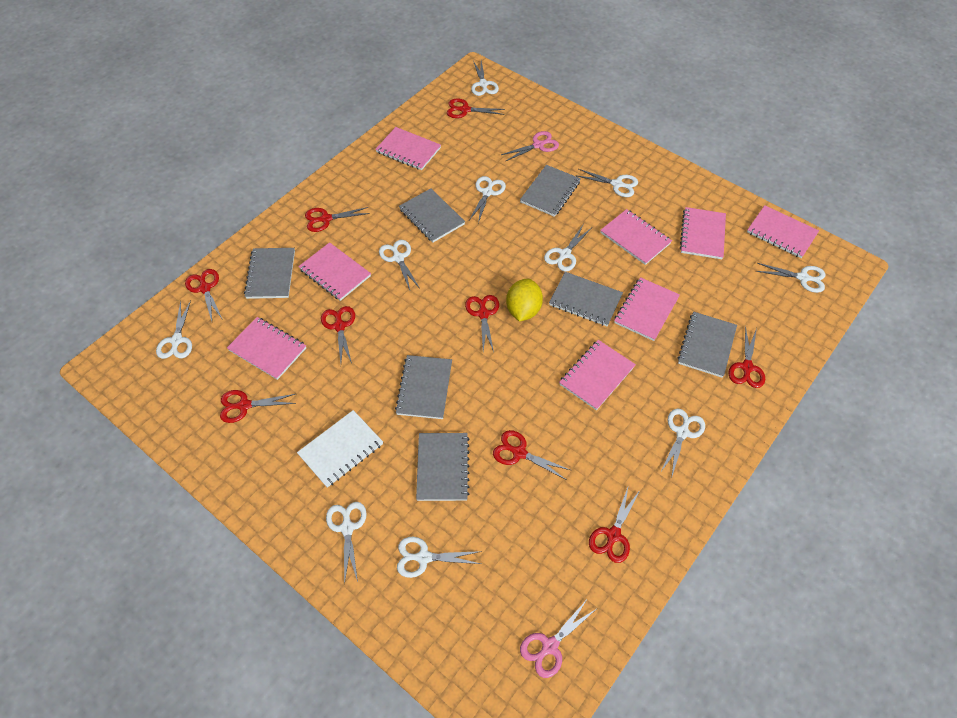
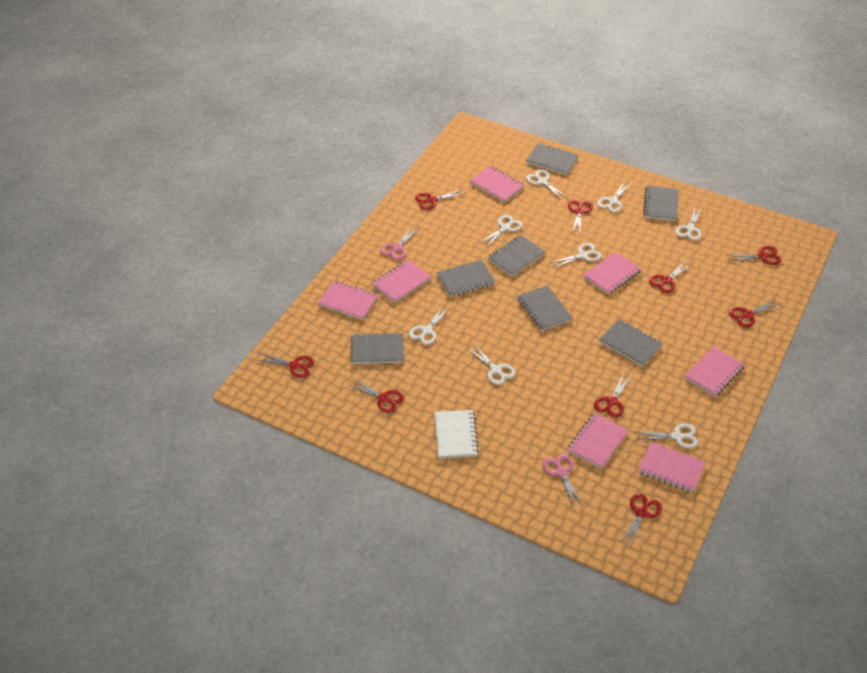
pink notebook: [227,317,306,380] [298,242,371,301] [375,127,441,170] [559,340,636,410] [600,209,672,265] [614,277,680,341] [680,207,726,259] [747,205,819,258] = 8 -> [318,281,379,320] [372,260,432,303] [470,166,525,203] [567,413,629,469] [583,252,641,295] [638,441,706,493] [684,346,745,397] = 7
white scissors: [156,300,192,359] [326,502,367,585] [379,240,419,290] [397,537,482,578] [469,176,506,223] [471,61,499,96] [544,225,591,272] [575,169,638,197] [660,409,705,479] [756,263,825,293] = 10 -> [409,306,451,345] [467,343,516,385] [479,215,523,247] [526,170,568,200] [550,243,602,269] [597,181,631,213] [636,424,698,448] [675,207,703,241] = 8
yellow lemon: [506,278,543,322] = 1 -> none = 0

